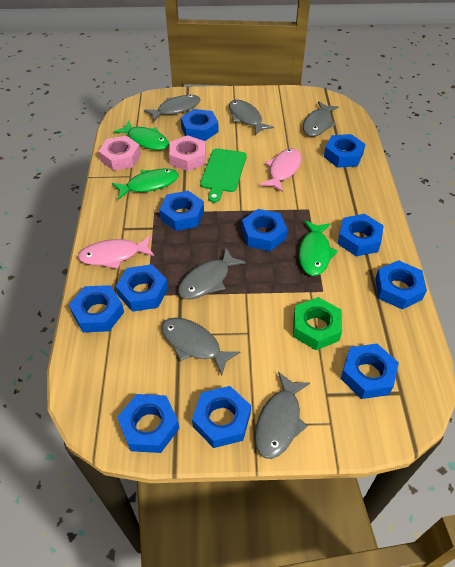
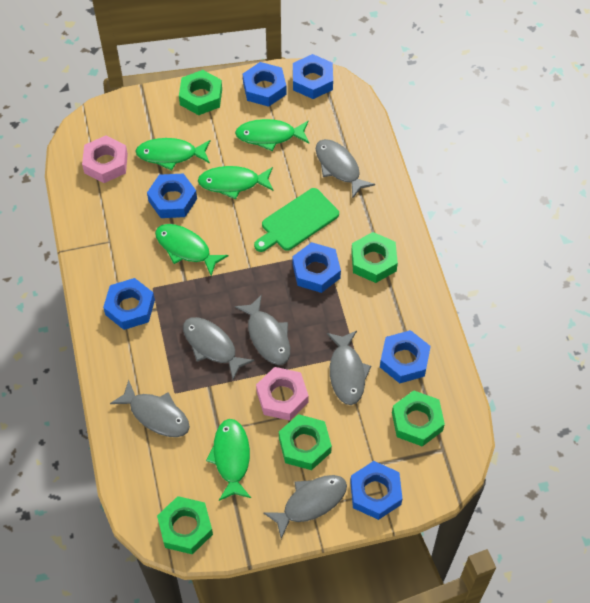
blue nut: [69,285,124,332] [116,264,168,312] [117,394,179,453] [159,191,204,231] [181,109,218,141] [192,386,251,448] [242,209,287,251] [324,134,365,168] [337,214,384,256] [341,344,399,399] [375,260,427,309] = 11 -> [103,278,155,330] [147,173,197,218] [243,62,286,107] [293,54,333,99] [293,242,341,293] [350,461,403,520] [380,330,431,383] = 7
green fish: [112,169,179,200] [114,121,169,150] [299,220,338,276] = 3 -> [135,138,210,171] [155,224,228,276] [198,166,274,199] [206,419,251,501] [235,119,309,151] = 5
green nut: [293,297,342,350] = 1 -> [157,496,213,555] [179,70,222,115] [279,414,332,470] [351,232,398,283] [392,390,445,447] = 5
pink fish: [78,235,154,269] [260,148,302,192] = 2 -> none = 0

